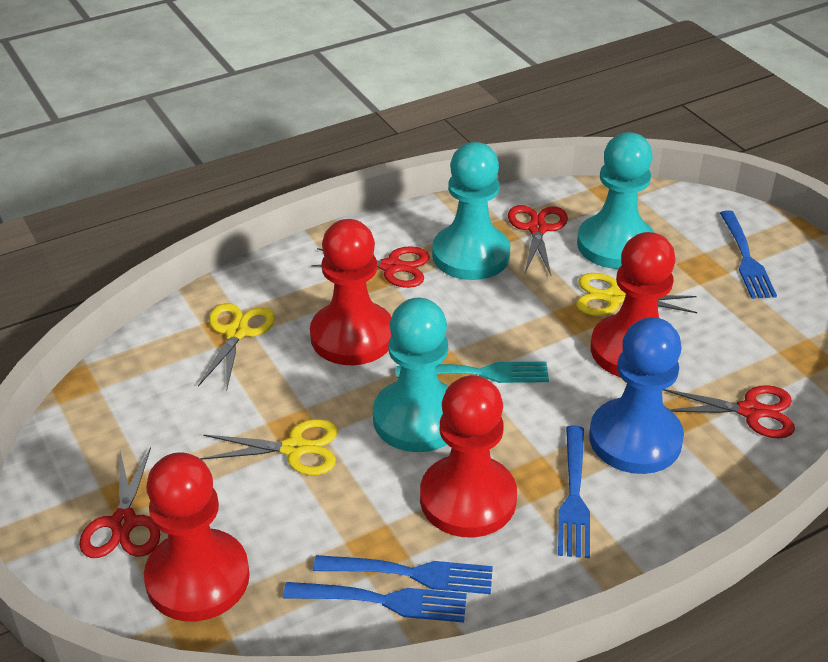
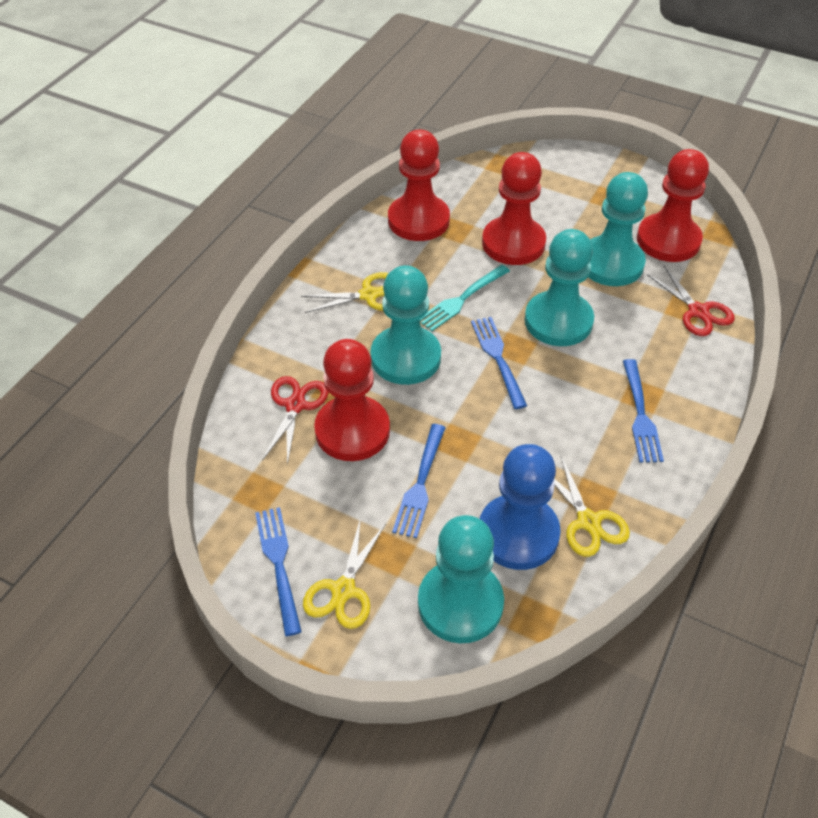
red scissors: [79,447,160,558] [311,246,430,288] [508,205,568,275] [663,385,795,438] = 4 -> [262,376,329,465] [647,266,735,336] = 2
turquoise pawn: [373,298,449,452] [432,142,510,280] [577,132,654,269] = 3 -> [371,265,441,385] [418,515,504,643] [525,229,594,346] [588,172,648,286] = 4

